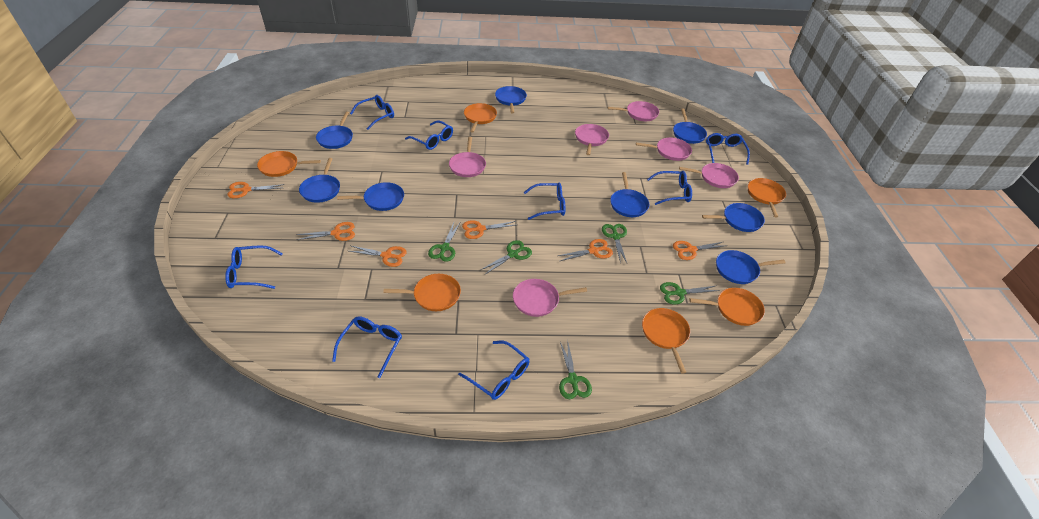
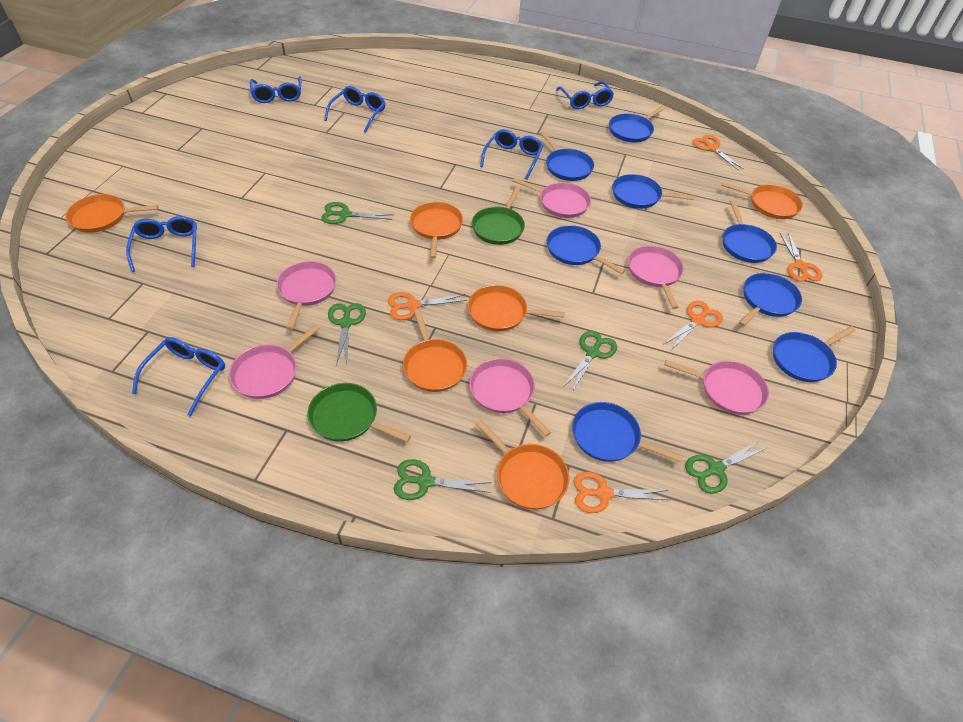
blue glasses: [225,245,283,289] [332,316,402,378] [350,95,394,130] [405,120,453,150] [458,341,530,400] [524,183,566,220] [647,171,692,205] [706,133,750,165] = 8 -> [126,216,197,272] [132,337,225,416] [250,76,302,103] [324,86,385,133] [480,129,543,179] [556,81,614,109] = 6
green pan: none = 0 -> [307,383,411,442] [472,186,525,245] = 2
orange scissors: [227,182,284,198] [296,222,355,241] [349,246,407,267] [462,220,516,239] [558,239,613,261] [673,241,724,260] = 6 -> [388,292,467,320] [574,472,670,513] [664,301,723,350] [693,135,744,171] [780,232,822,281] = 5

